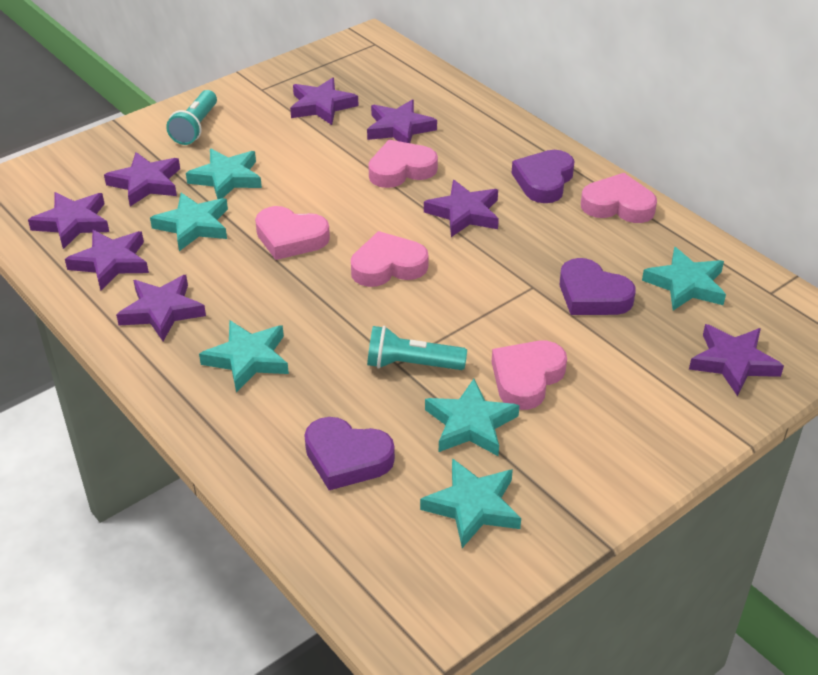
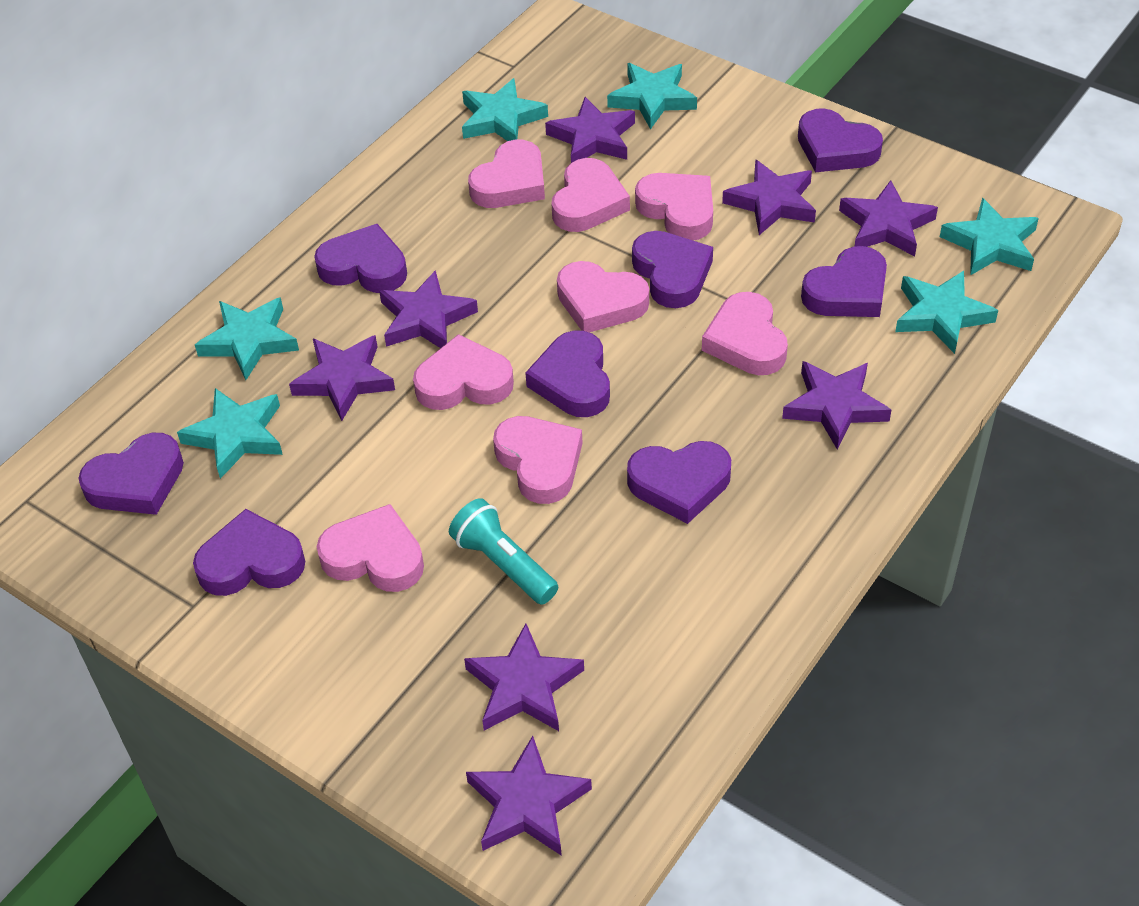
pink heart: [255,206,330,260] [351,231,429,287] [368,140,438,188] [492,341,567,410] [581,173,657,223] = 5 -> [317,504,424,592] [413,334,514,410] [468,139,545,208] [493,416,582,504] [551,158,630,232] [557,261,649,332] [635,173,713,240] [702,292,788,375] = 8
purple heart: [304,417,395,490] [512,150,575,203] [560,258,636,315] = 3 -> [78,433,184,515] [193,509,305,596] [314,224,407,293] [525,331,610,417] [627,441,731,524] [632,231,713,308] [798,108,883,172] [801,246,887,317] = 8
turquoise flashlight: [166,90,217,145] [367,326,467,370] = 2 -> [449,498,558,605] = 1

